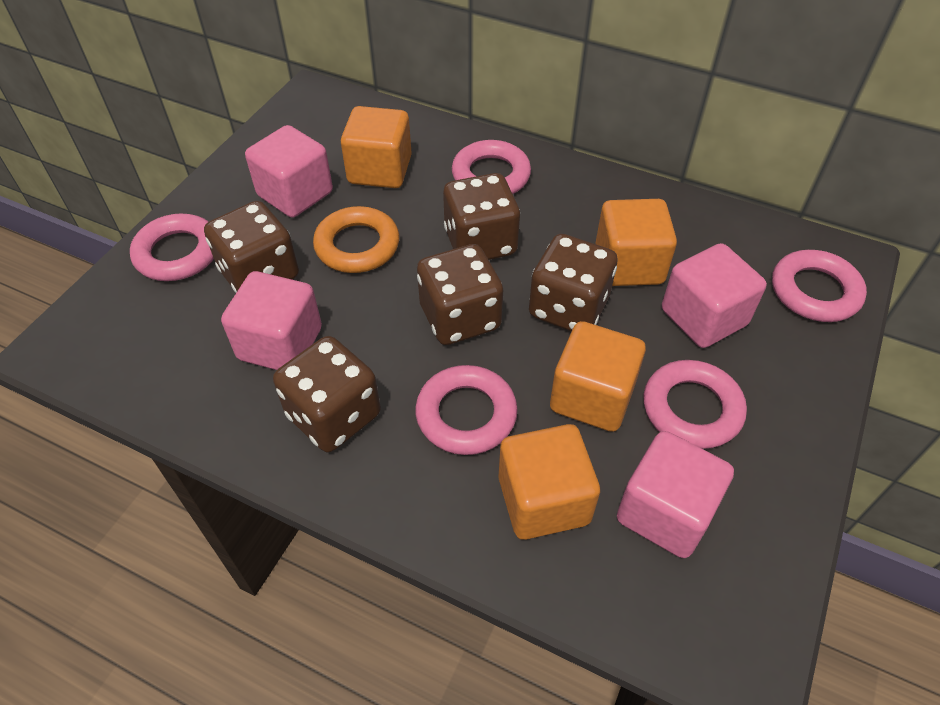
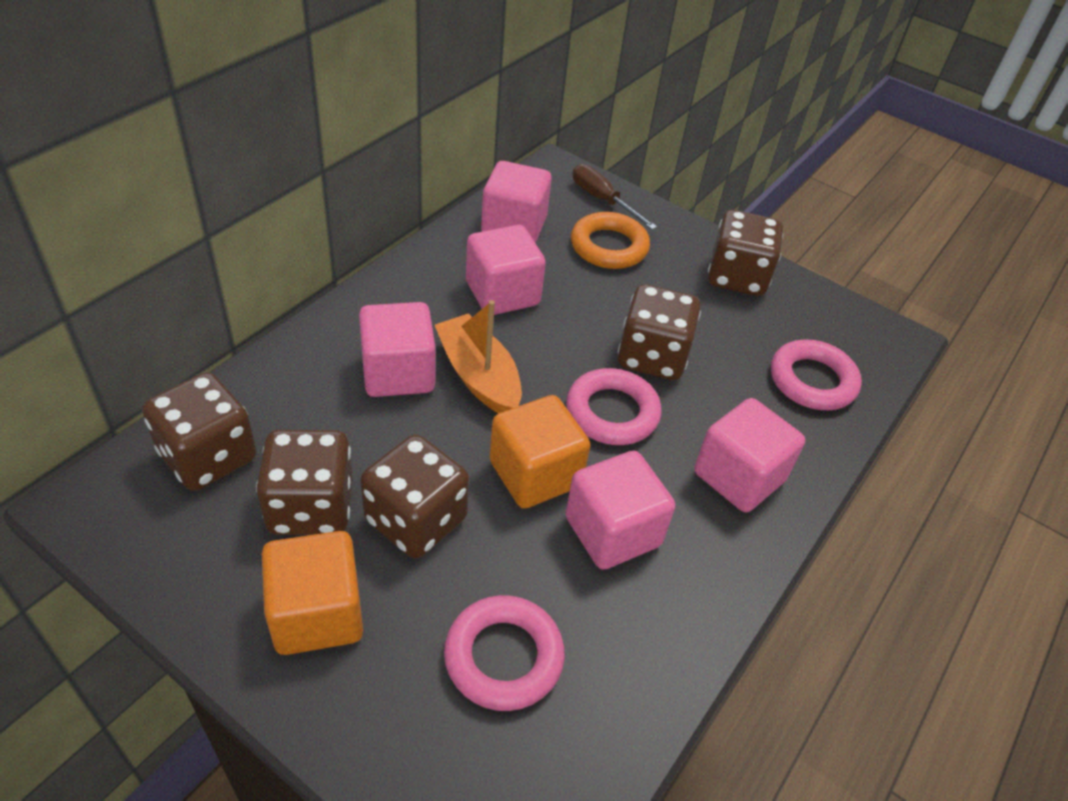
brown screwdriver: none = 0 -> [572,164,657,229] = 1
orange boat: none = 0 -> [435,300,522,413] = 1
orange cube: [341,106,412,188] [498,424,600,540] [550,321,646,432] [595,199,677,286] = 4 -> [262,531,363,655] [490,395,591,508] = 2
pink cube: [221,271,322,370] [245,125,333,218] [617,431,734,558] [662,243,767,348] = 4 -> [359,302,435,397] [466,225,546,315] [481,161,552,243] [565,451,675,570] [694,398,805,512] = 5
pink ring: [130,214,214,281] [415,365,518,455] [452,140,531,194] [643,360,747,449] [772,250,867,322] = 5 -> [444,595,565,711] [566,368,661,445] [771,339,862,411] = 3

